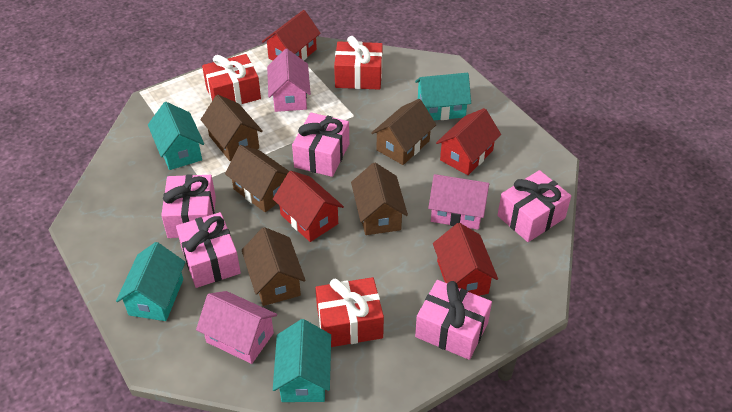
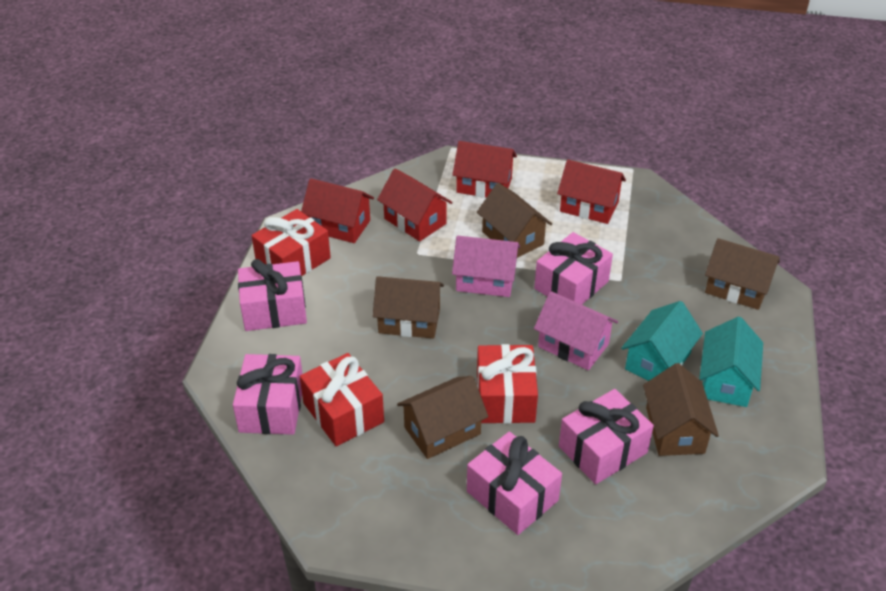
pink house: [196,291,277,364] [267,49,311,112] [428,174,489,230] = 3 -> [452,236,520,297] [534,291,618,370] = 2
turquoise house: [116,242,185,321] [148,102,204,170] [273,319,331,402] [415,73,471,121] = 4 -> [621,301,703,381] [699,317,763,407] = 2

